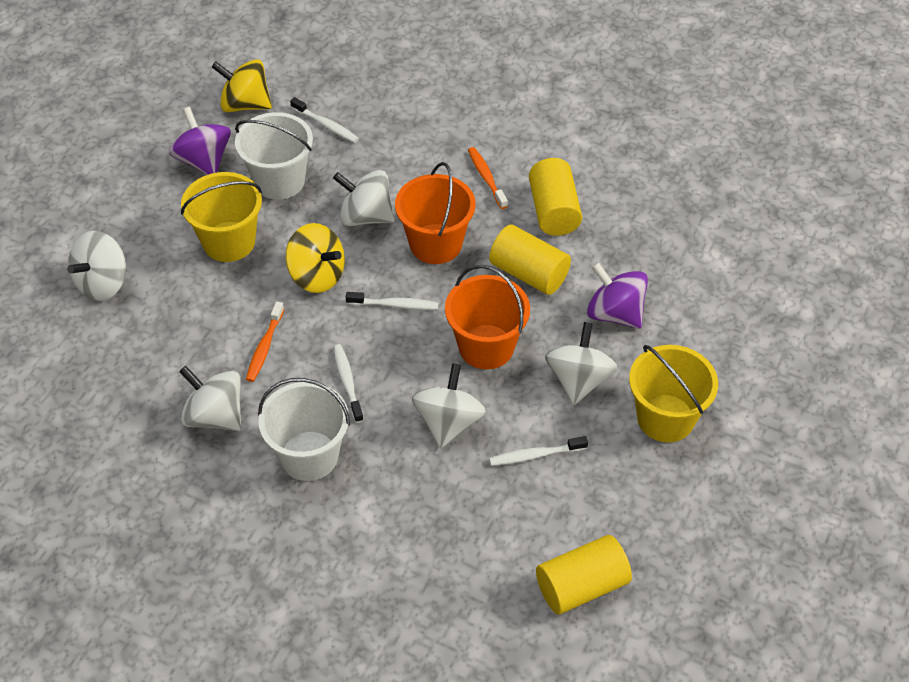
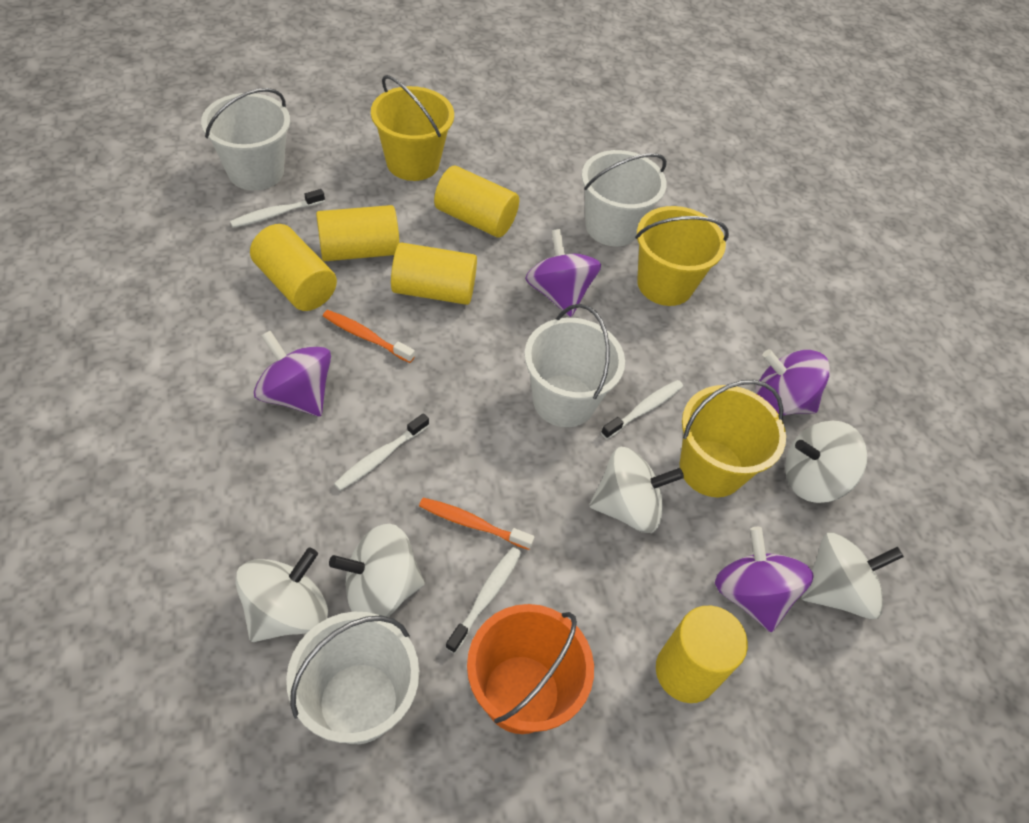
orange bucket: [395,162,476,264] [445,265,530,369] = 2 -> [467,604,594,734] = 1
purple spinning top: [169,107,231,175] [587,262,648,329] = 2 -> [254,331,331,416] [525,229,601,317] [715,527,814,632] [755,349,830,415] = 4
white bucket: [235,112,313,200] [258,378,350,481] = 2 -> [201,88,290,191] [286,612,419,744] [524,304,625,427] [582,150,667,246] = 4
yellow bucket: [181,172,262,262] [629,345,718,442] = 2 -> [371,75,454,181] [635,206,729,306] [679,380,786,497] = 3
yellow cylinder: [489,225,571,295] [529,158,582,236] [536,535,632,614] = 3 -> [250,224,337,311] [316,205,399,261] [391,242,477,305] [434,166,519,237] [656,606,748,703] = 5
yellow spinning top: [212,59,272,112] [286,223,345,293] = 2 -> none = 0

